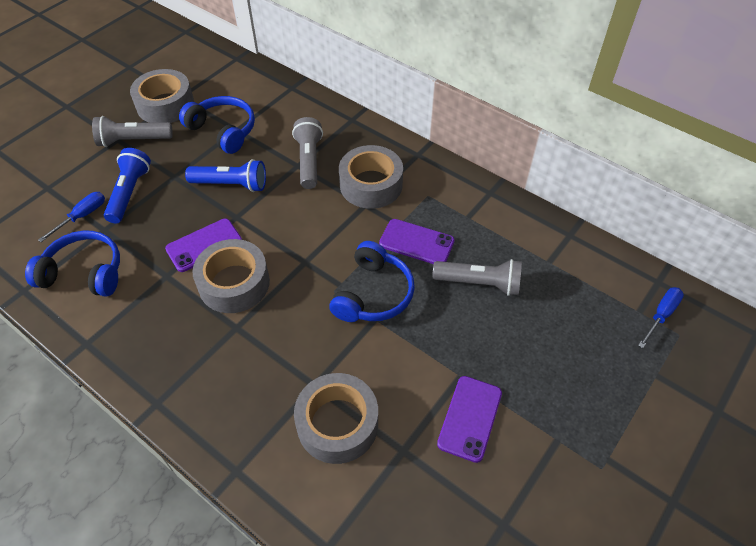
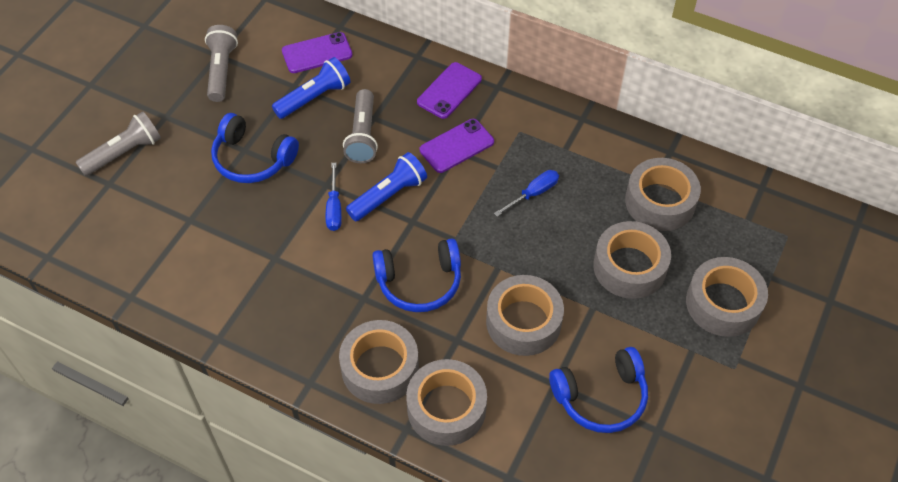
grey tape: [130,69,194,123] [192,239,270,313] [294,373,378,464] [339,145,403,209] = 4 -> [339,320,419,404] [406,359,487,446] [486,275,564,356] [593,221,671,299] [625,158,701,231] [686,257,768,337] = 6

